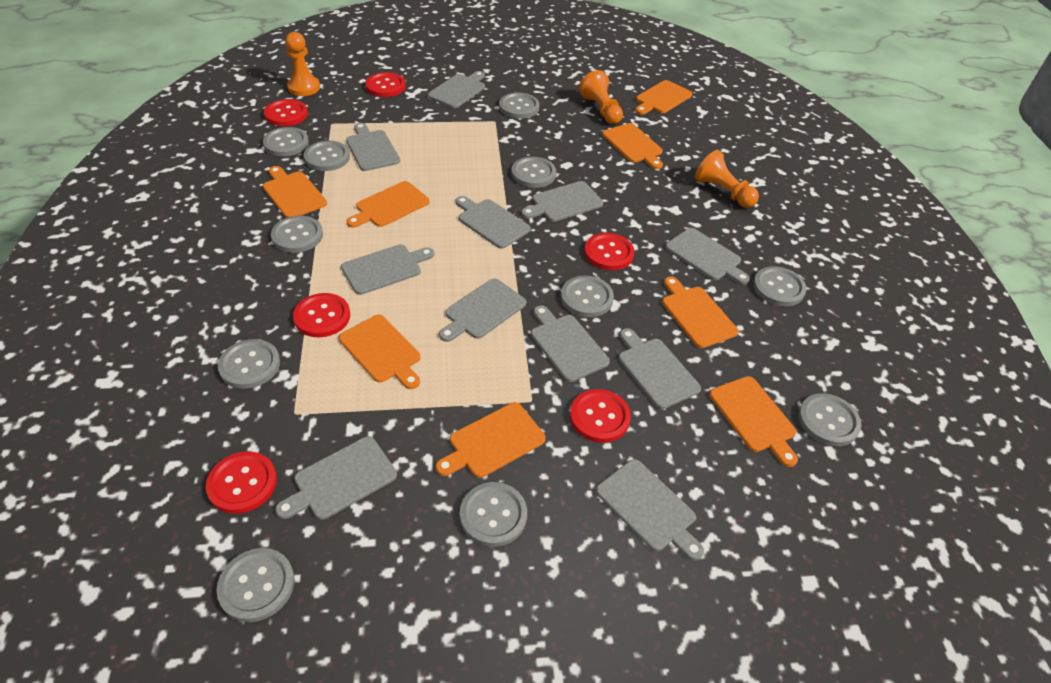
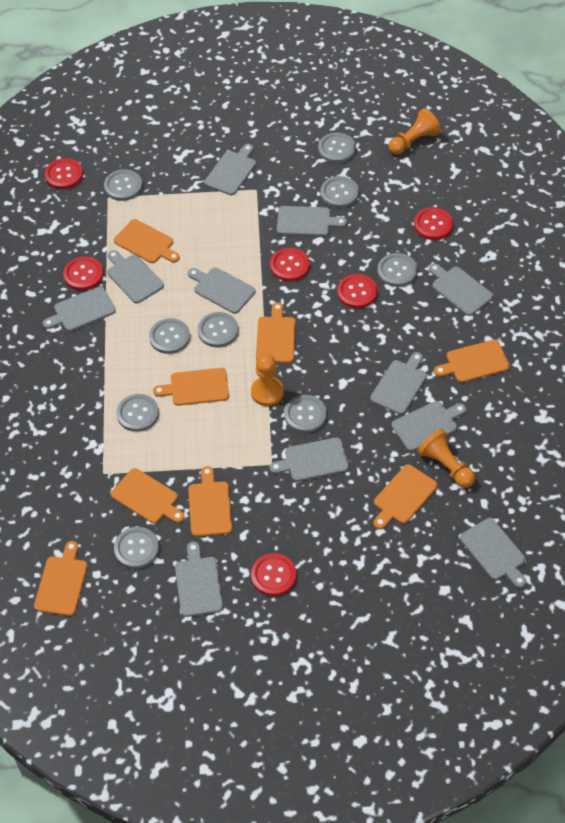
grey button: [216,548,295,622] [218,339,280,389] [263,127,309,156] [271,216,323,253] [304,141,350,171] [460,482,527,547] [499,93,540,119] [511,157,556,188] [561,276,614,317] [753,266,807,306] [798,393,862,446] = 11 -> [104,169,142,201] [114,527,159,569] [116,394,159,432] [149,318,190,354] [198,312,238,347] [284,395,327,433] [318,133,356,163] [321,176,359,208] [377,253,417,287] = 9

